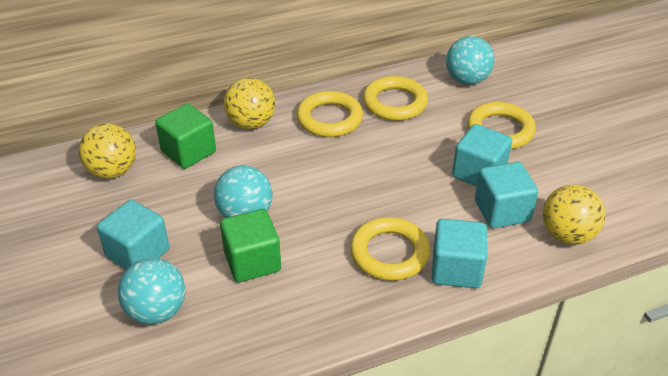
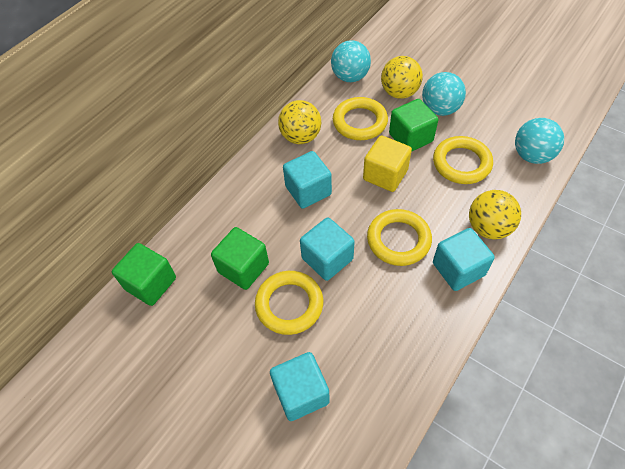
green cube: [155,104,216,169] [220,209,281,282] = 2 -> [112,243,176,306] [211,227,269,290] [389,99,438,151] = 3
yellow cube: none = 0 -> [363,135,412,192] = 1

